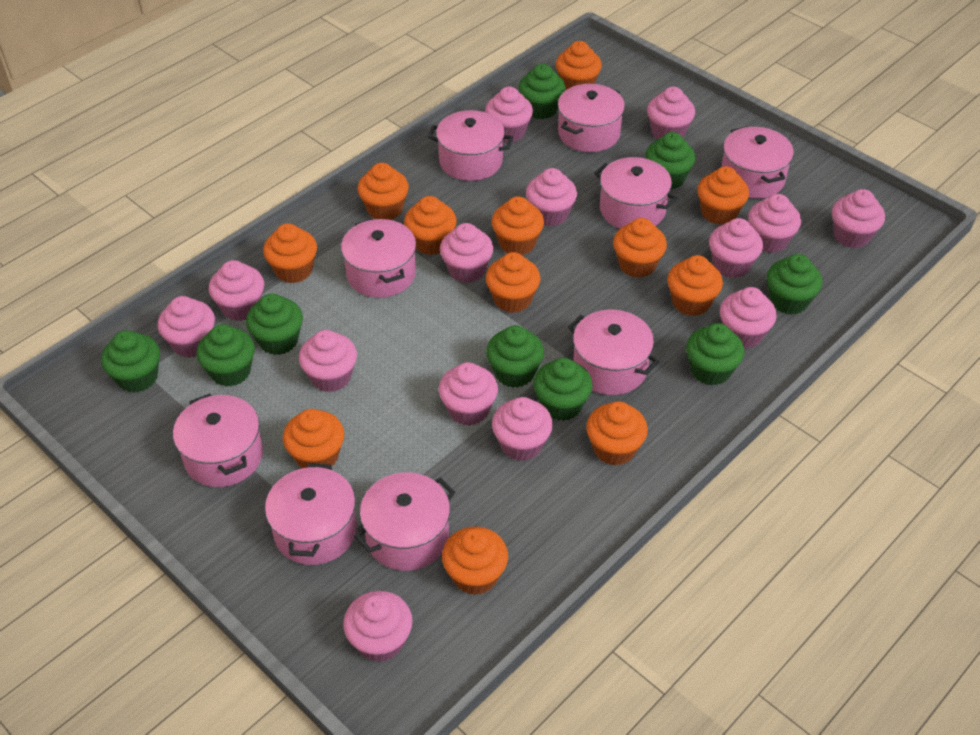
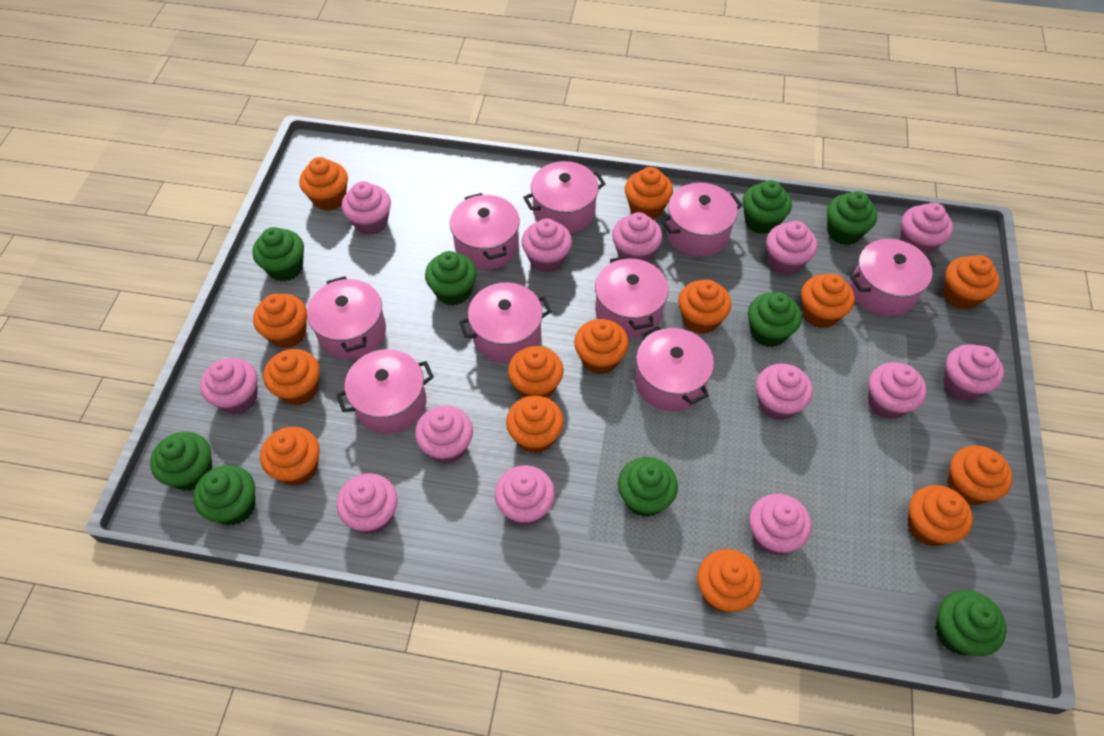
orange cupcake: [263,223,317,283] [283,409,344,469] [358,163,409,220] [404,196,457,255] [442,527,508,595] [486,252,540,313] [491,196,544,255] [556,41,602,91] [586,401,648,466] [613,218,667,278] [667,255,723,316] [697,166,749,225] = 12 -> [253,294,307,348] [260,427,320,486] [263,349,320,405] [299,157,348,211] [506,396,564,454] [508,346,563,398] [574,319,629,374] [625,167,673,220] [678,280,731,334] [697,549,761,612] [801,274,855,328] [907,485,973,546] [943,255,1000,310] [947,446,1013,505] = 14
pink cupcake: [158,296,215,358] [209,260,264,321] [299,330,357,392] [343,591,413,662] [439,362,498,426] [440,223,493,283] [485,87,533,143] [492,397,553,461] [526,168,577,227] [647,87,695,139] [709,218,763,278] [720,287,777,349] [748,194,801,253] [832,189,885,248] = 14 -> [200,358,258,415] [337,473,398,534] [342,181,391,235] [415,405,473,464] [495,465,555,526] [521,219,572,273] [612,212,662,262] [749,494,811,555] [756,363,813,421] [766,221,817,275] [868,362,927,419] [900,203,953,255] [943,344,1004,401] = 13

